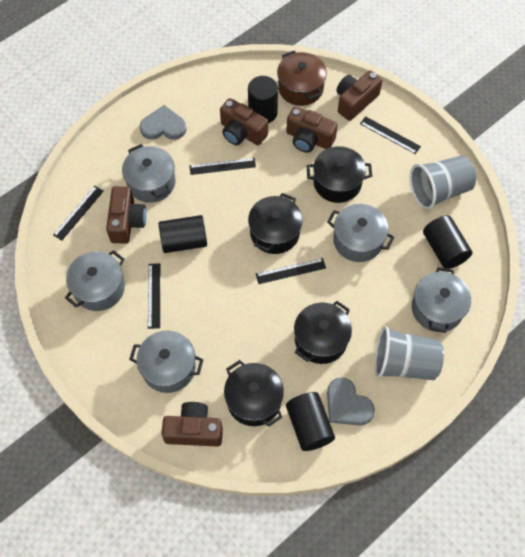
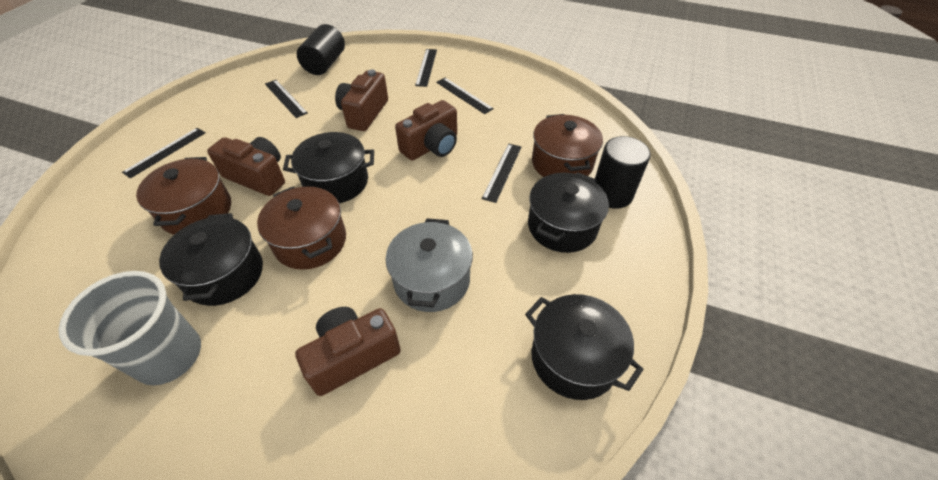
black cylinder: [159,215,207,253] [248,76,278,123] [286,392,335,451] [423,215,472,269] = 4 -> [297,24,345,75] [595,136,651,209] = 2
brown camera: [106,186,146,244] [161,402,223,447] [220,98,268,145] [286,106,338,153] [336,70,382,121] = 5 -> [207,137,285,196] [295,307,401,396] [335,70,388,131] [395,100,457,161] = 4
brown pot: [277,51,327,106] = 1 -> [136,157,231,235] [257,186,346,270] [532,114,603,177] = 3
grey cup: [375,326,444,380] [410,156,476,209] = 2 -> [58,271,201,385] = 1
grey heart: [140,105,187,140] [327,377,375,426] = 2 -> none = 0
grey pot: [65,250,125,311] [122,144,175,203] [129,331,204,393] [327,204,395,262] [412,267,471,333] = 5 -> [386,218,473,312] = 1

